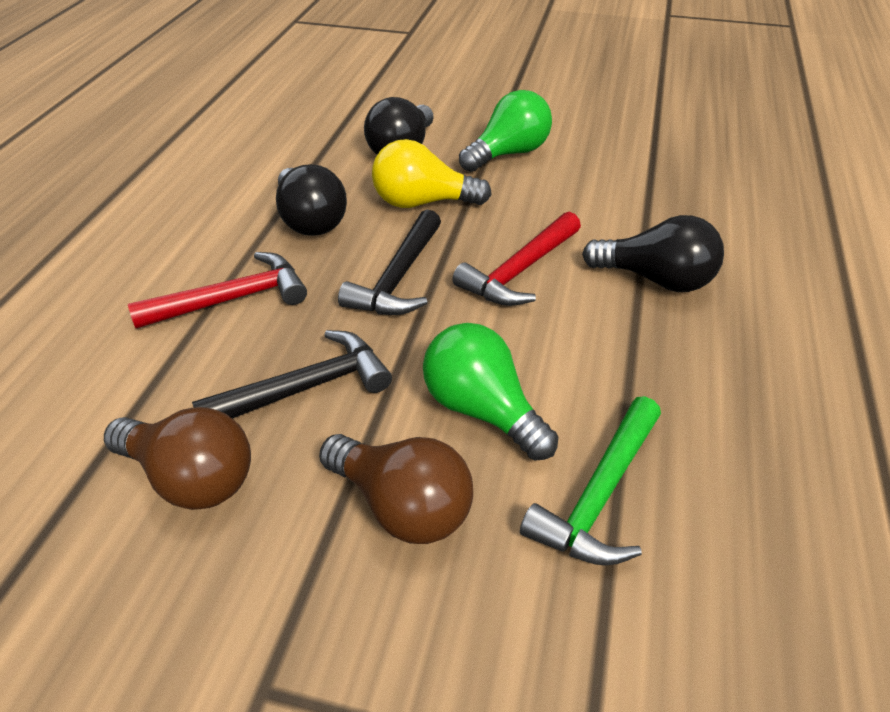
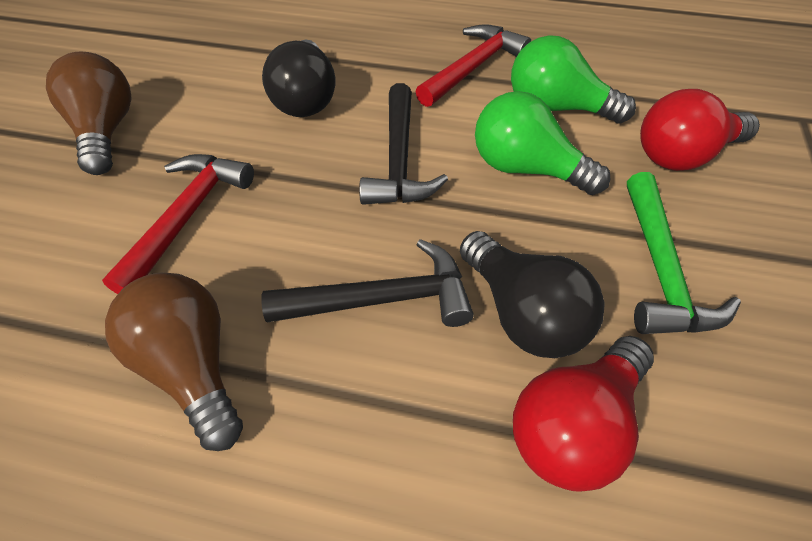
black light bulb: [276,164,347,236] [364,97,434,155] [582,215,724,292] = 3 -> [262,39,335,117] [460,231,605,358] = 2
red light bulb: none = 0 -> [513,336,654,492] [640,89,760,171] = 2
yellow light bulb: [372,139,492,208] = 1 -> none = 0

